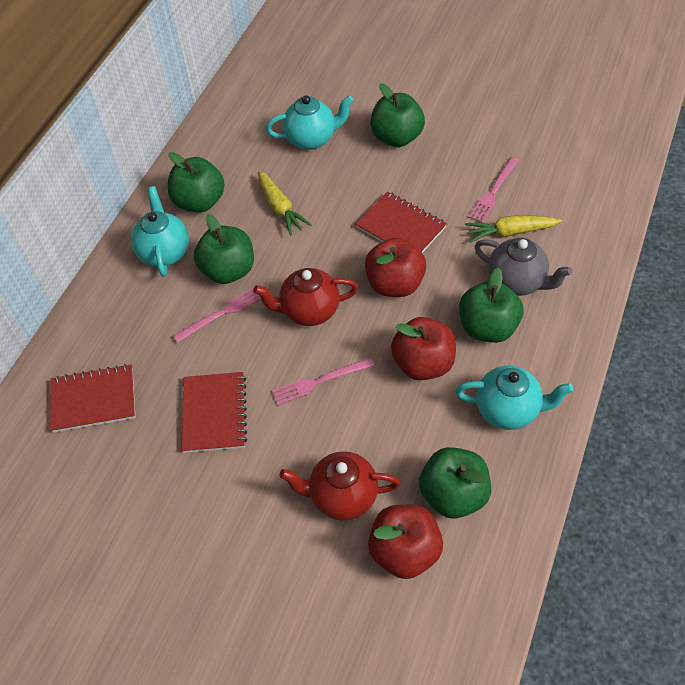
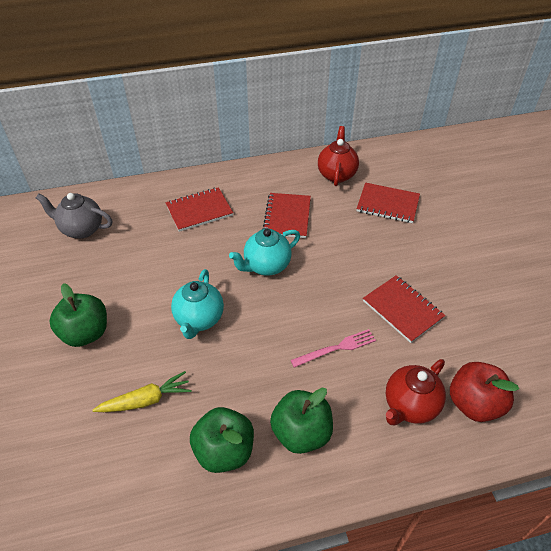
green apple: [168,152,225,213] [194,214,254,284] [370,83,425,147] [419,447,491,519] [459,267,524,343] = 5 -> [49,283,107,347] [190,407,254,473] [270,388,333,454] = 3
pink fork: [173,287,261,343] [272,357,374,405] [468,157,519,222] = 3 -> [291,329,376,368] = 1
red apple: [365,238,426,297] [368,505,443,579] [391,317,456,380] = 3 -> [450,362,519,422] = 1
red notebook: [50,364,135,433] [181,372,247,453] [355,191,447,253] = 3 -> [166,187,233,232] [263,193,311,238] [357,182,420,223] [363,275,445,343] = 4
turquoise teapot: [131,186,189,277] [266,95,353,150] [455,366,573,430] = 3 -> [171,269,224,339] [229,229,300,276] = 2
yellow carrot: [258,171,312,235] [465,215,562,243] = 2 -> [92,371,192,412] = 1

